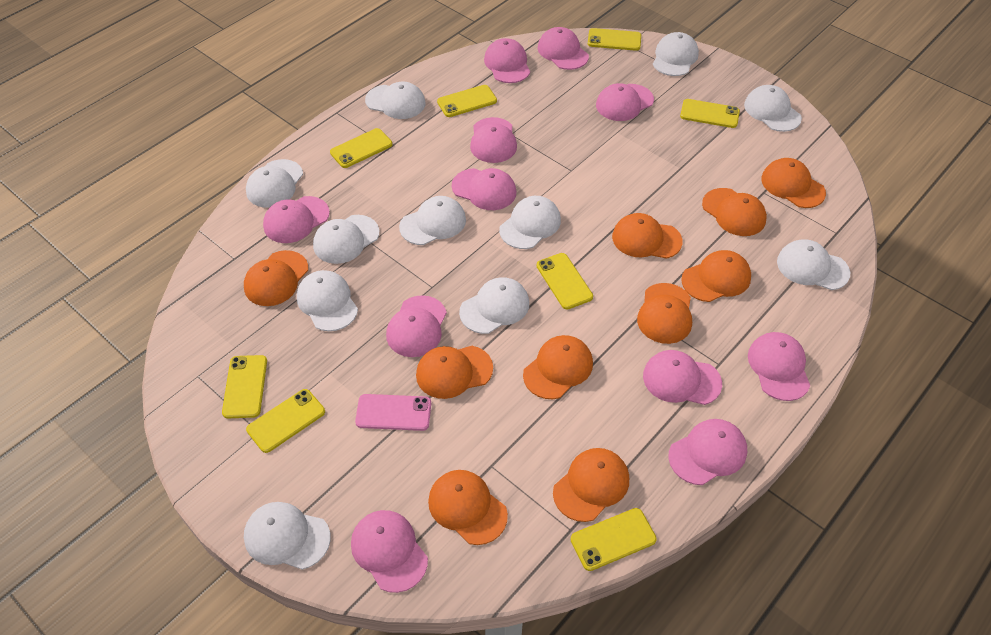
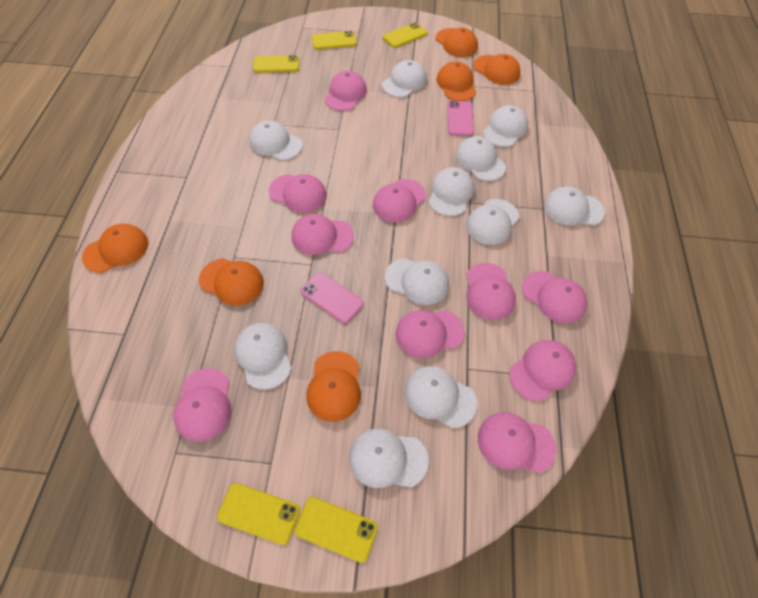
orange cap: [244,250,308,306] [416,346,493,399] [428,470,508,545] [523,335,593,399] [553,448,629,522] [612,213,683,259] [637,283,692,344] [681,250,751,302] [702,188,767,236] [761,158,826,208] = 10 -> [82,224,149,273] [199,258,264,306] [307,351,361,422] [436,28,478,57] [436,61,476,101] [473,54,521,85] = 6
pink cap: [263,196,330,243] [351,510,428,593] [386,295,447,357] [452,168,516,210] [470,117,517,163] [484,38,530,83] [538,27,589,70] [596,83,654,121] [643,350,722,405] [668,419,747,485] [748,332,810,401] = 11 -> [174,368,232,442] [269,174,327,213] [292,214,354,255] [324,71,367,111] [373,179,426,222] [396,310,465,358] [466,263,516,320] [478,412,556,473] [509,340,577,401] [522,271,587,323] = 10
pink phone: [355,394,431,431] = 1 -> [300,272,364,323] [447,100,474,136] = 2
yellow phone: [222,355,267,418] [246,389,325,453] [330,128,392,168] [437,85,497,117] [537,253,593,309] [570,508,657,571] [588,28,641,51] [680,99,740,128] = 8 -> [217,483,300,545] [253,55,299,73] [295,497,378,563] [312,31,357,50] [383,22,427,48] = 5

